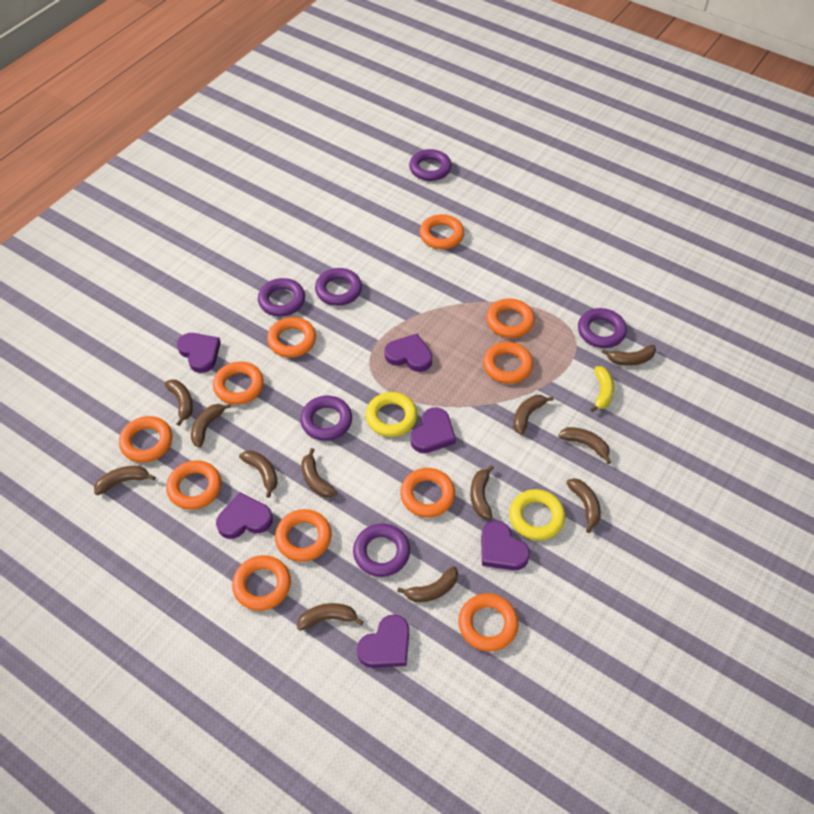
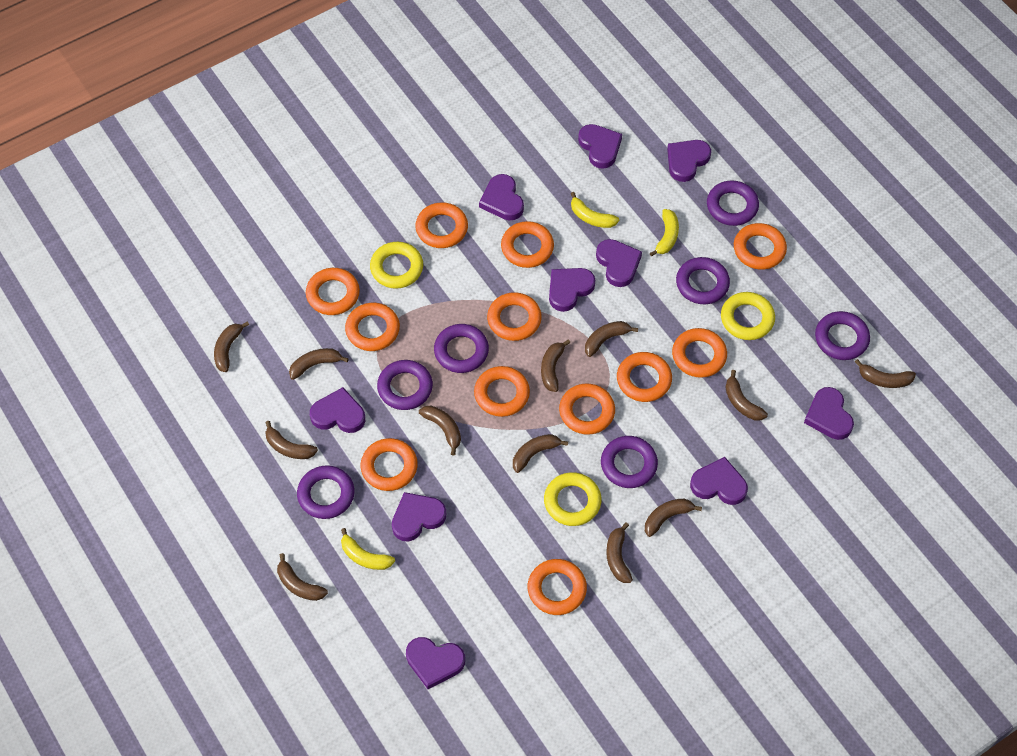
orange ring: [119,416,172,463] [166,460,221,510] [213,362,264,405] [232,555,291,611] [267,317,316,358] [275,509,332,562] [400,468,455,518] [420,214,464,249] [458,593,518,651] [483,342,533,384] [486,298,535,338] = 11 -> [306,268,360,315] [345,303,400,351] [361,438,418,491] [415,202,468,248] [474,366,530,417] [487,292,542,341] [501,221,554,268] [528,559,587,615] [559,383,615,435] [617,352,672,402] [672,328,727,378] [734,223,787,269] = 12
purple heart: [177,333,221,373] [216,493,273,539] [357,614,409,668] [384,334,432,372] [410,407,456,453] [481,521,530,570] = 6 -> [310,387,365,433] [392,492,446,542] [406,637,465,689] [479,174,524,220] [549,268,595,312] [578,124,622,169] [596,239,642,287] [667,140,711,182] [690,457,748,505] [804,387,854,440] = 10
purple ring: [258,278,305,316] [300,396,352,441] [315,268,362,306] [353,523,410,577] [409,149,452,181] [578,308,627,348] = 6 -> [297,465,355,519] [377,360,433,410] [434,324,489,373] [601,436,658,488] [676,257,730,304] [707,180,759,226] [815,311,870,360] = 7
yellow banana: [590,366,614,412] = 1 -> [341,528,395,570] [571,192,619,228] [650,209,679,256] = 3
yellow ring: [366,392,418,437] [509,489,565,540] = 2 -> [370,242,423,289] [544,472,602,526] [721,292,775,340] = 3

